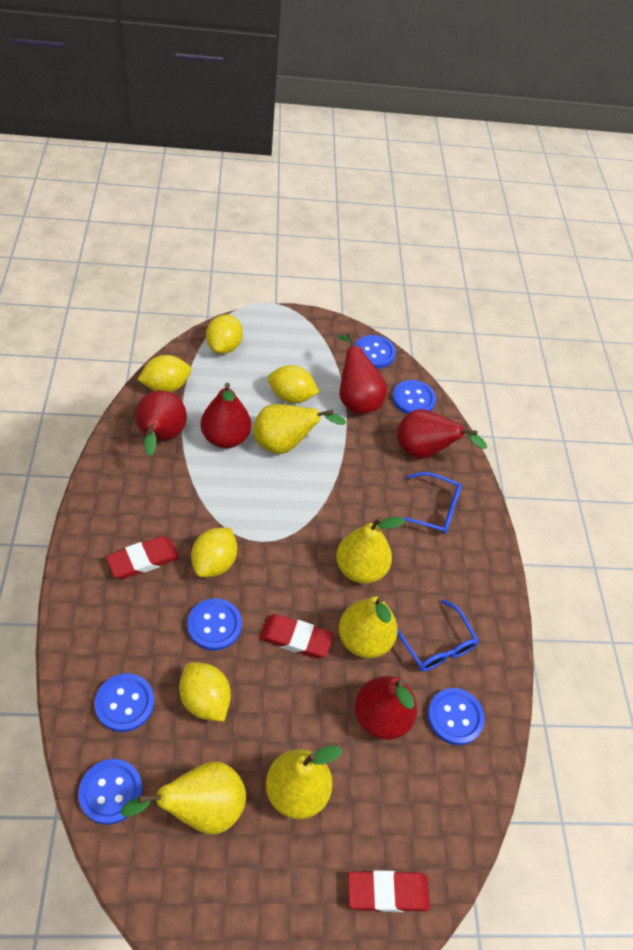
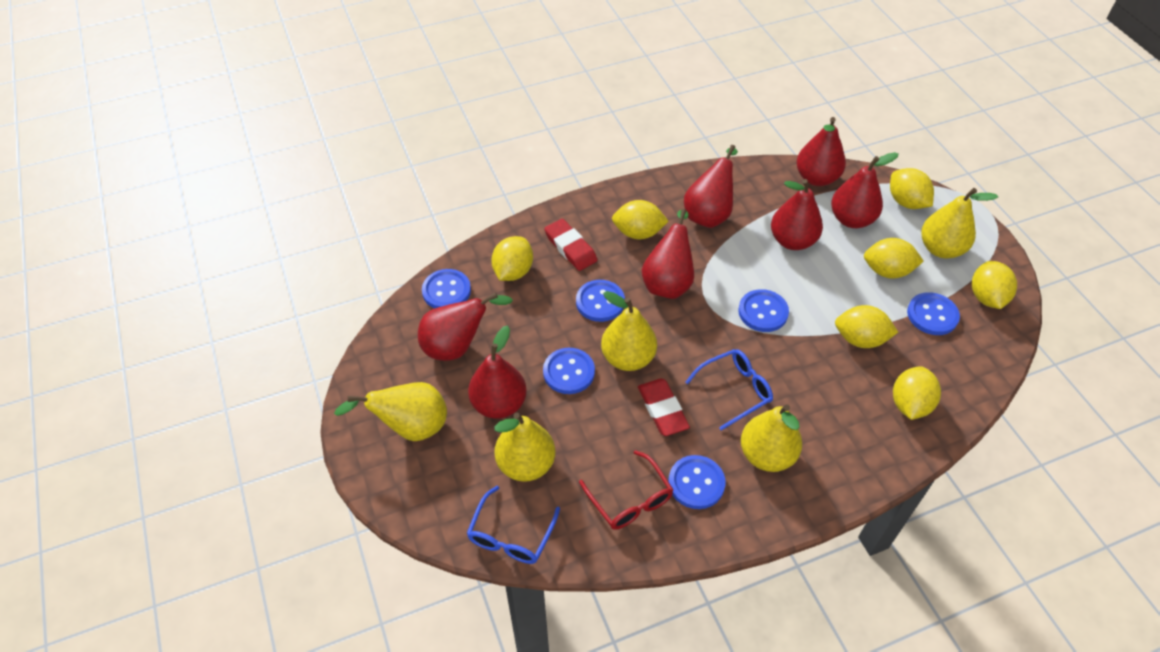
red eraser: [106,536,179,579] [259,614,334,658] [348,870,430,912] = 3 -> [544,219,597,271] [638,379,690,436] = 2
red glasses: none = 0 -> [579,450,673,530] = 1
red pear: [135,390,187,456] [201,383,251,448] [338,332,387,414] [355,676,417,740] [397,409,487,459] = 5 -> [418,292,513,361] [468,326,527,419] [642,209,694,299] [684,145,738,228] [771,179,823,250] [796,117,846,186] [831,152,899,228] = 7
yellow lemon: [137,355,191,392] [179,662,231,722] [191,528,237,577] [206,314,243,354] [268,365,319,403] = 5 -> [491,236,533,281] [612,200,669,239] [835,305,898,348] [864,238,924,279] [890,168,934,209] [893,366,941,420] [972,261,1017,309] = 7

